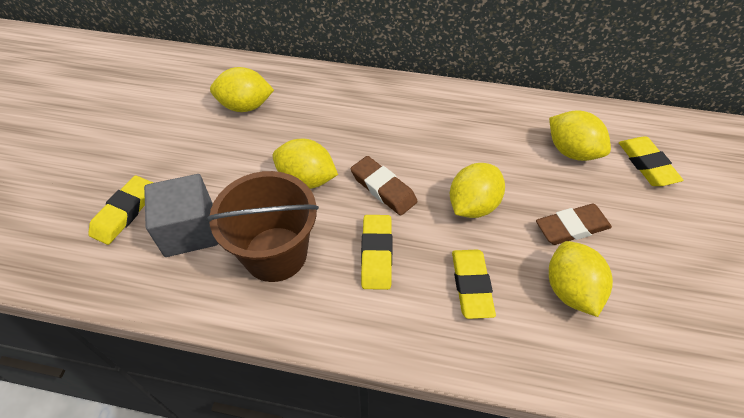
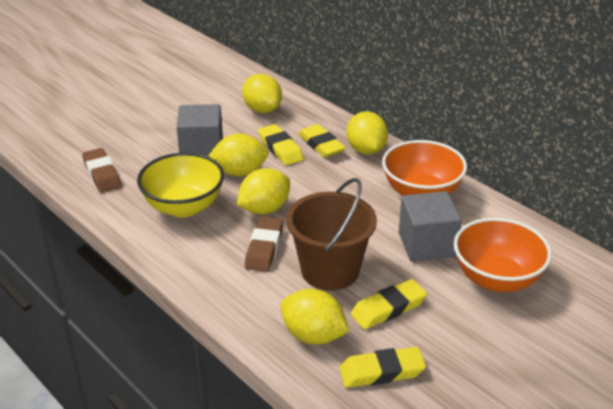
grey cube: [144,174,218,257] = 1 -> [177,104,223,156] [399,191,462,262] = 2
orange bowl: none = 0 -> [382,140,467,195] [454,218,552,292] = 2
yellow bowl: none = 0 -> [137,153,224,217] = 1

